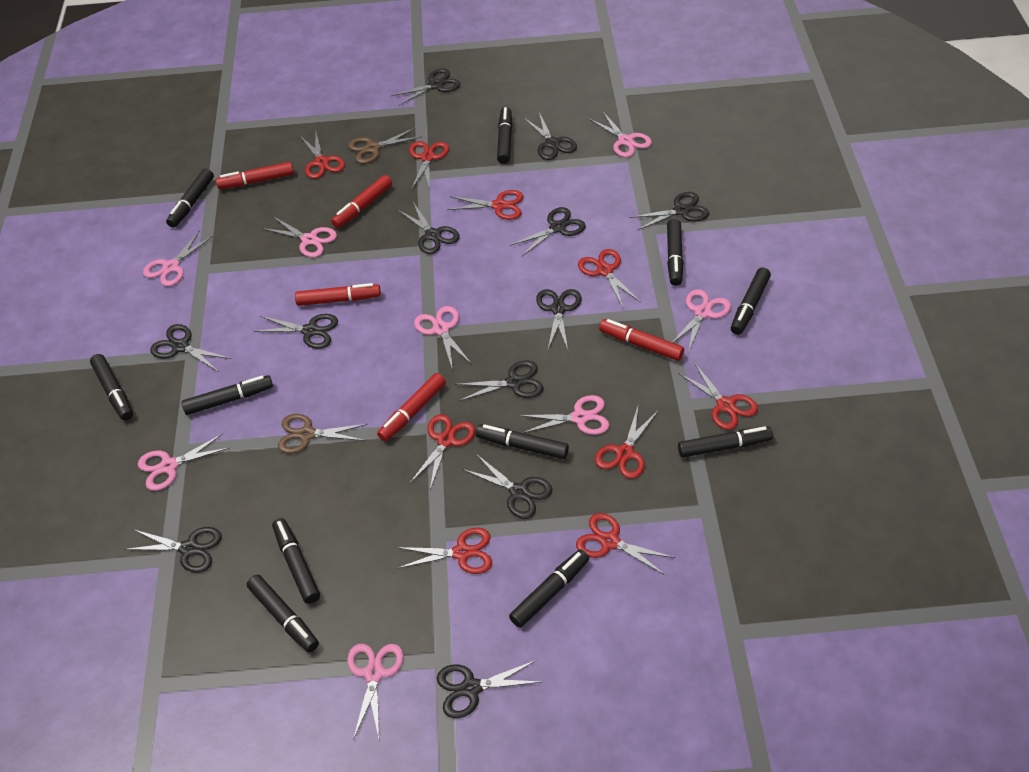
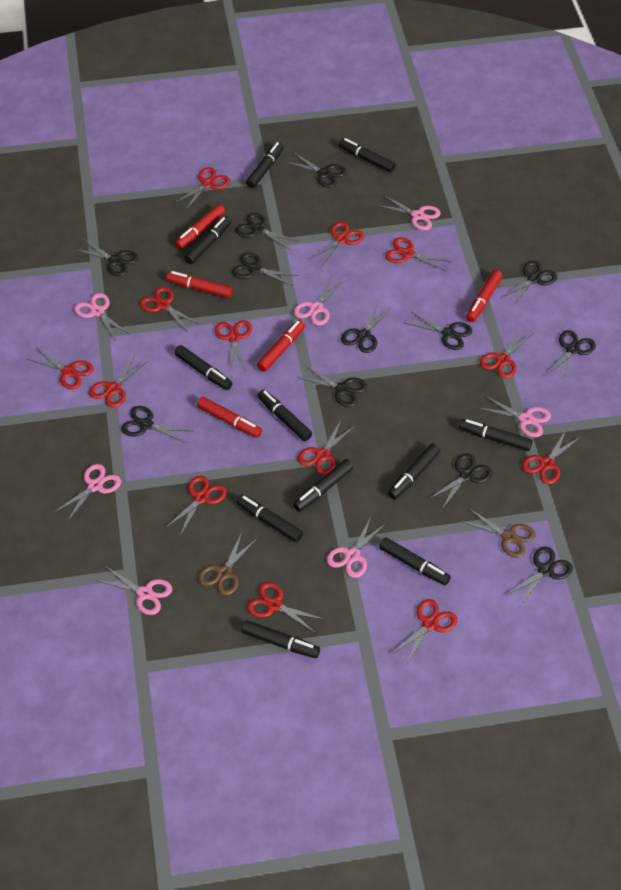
pink scissors: [138,434,229,491] [143,231,213,286] [262,217,337,258] [347,644,404,740] [414,306,472,370] [519,395,609,435] [589,112,652,157] [672,289,731,353] = 8 -> [55,464,121,522] [74,293,129,340] [96,566,172,615] [294,276,345,325] [327,517,386,578] [376,195,441,230] [479,396,551,437] = 7
red scissors: [299,133,345,179] [396,528,492,574] [409,141,449,190] [410,414,476,490] [447,190,524,220] [576,513,675,576] [578,249,640,307] [595,407,658,479] [678,362,758,430] = 9 -> [27,348,94,389] [89,355,148,408] [140,287,199,331] [165,476,227,536] [174,167,230,210] [215,320,252,372] [247,582,325,633] [298,420,356,475] [308,222,364,266] [385,237,452,271] [391,599,457,665] [480,329,532,378] [522,430,580,484] = 13

